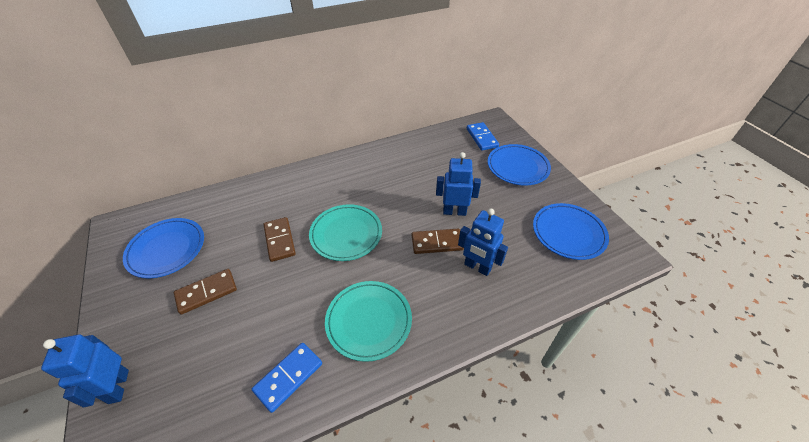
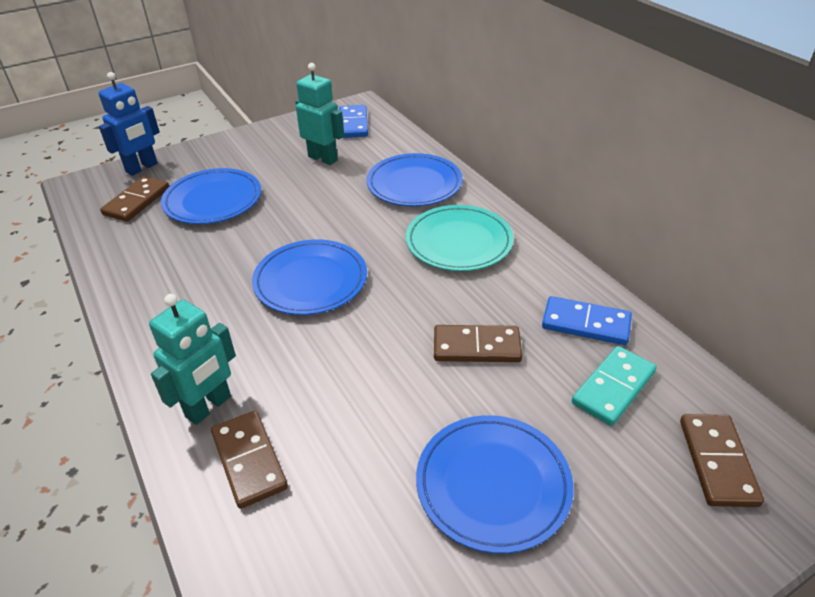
blue plate: [123,218,204,278] [487,144,551,186] [533,203,609,260] = 3 -> [161,168,261,224] [252,240,367,315] [367,153,463,206] [416,415,574,554] = 4
blue robot: [41,335,129,407] [436,152,481,216] [458,208,508,276] = 3 -> [98,72,160,176] = 1
brown domino: [174,269,237,315] [263,217,296,262] [412,229,464,254] = 3 -> [100,176,169,222] [211,411,288,509] [434,325,522,362] [680,414,764,507] = 4
turquoise domino: none = 0 -> [572,346,657,426] = 1
turquoise plate: [309,204,382,261] [325,281,412,362] = 2 -> [406,205,514,271] = 1
turquoise robot: none = 0 -> [149,294,236,425] [295,63,344,165] = 2

